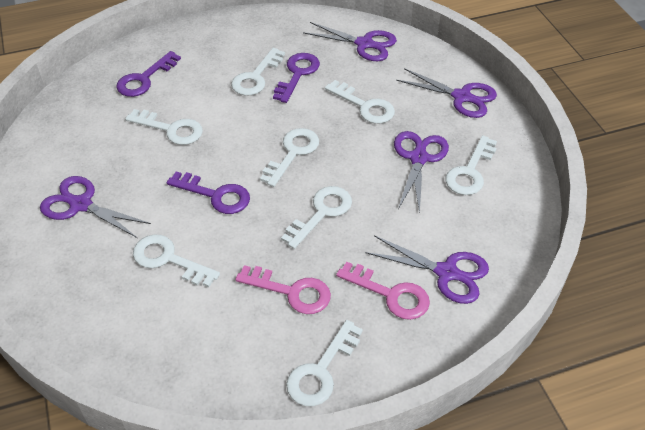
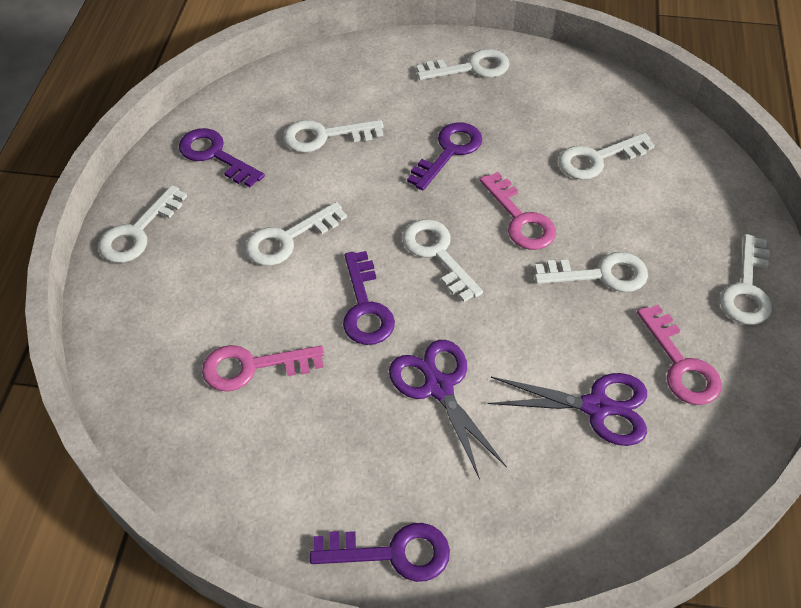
pink key: [235,265,331,314] [336,262,430,320] = 2 -> [202,345,324,392] [480,172,556,250] [637,305,722,405] = 3
purple key: [116,51,181,97] [167,171,250,214] [273,53,320,103] = 3 -> [179,128,265,187] [310,523,450,582] [343,251,395,345] [407,122,482,191] = 4
purple scissors: [40,176,151,238] [303,22,397,61] [365,235,489,304] [394,131,449,214] [396,68,497,118] = 5 -> [389,340,507,479] [487,373,647,446] = 2

